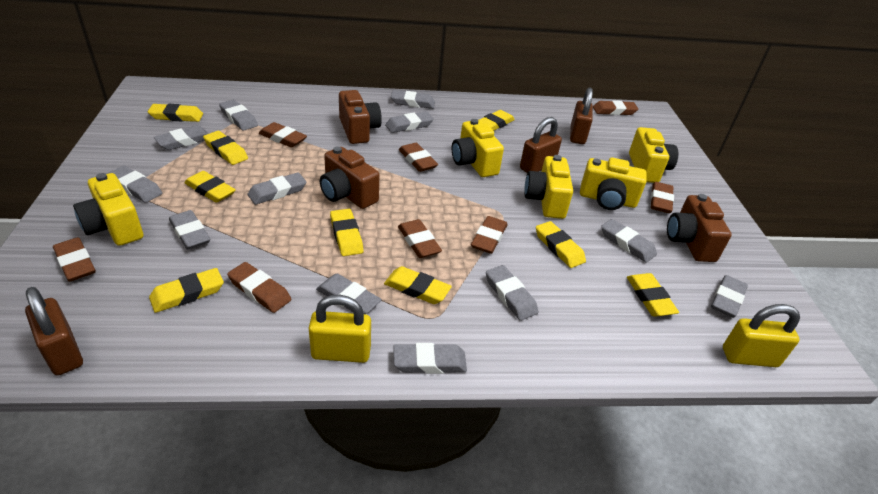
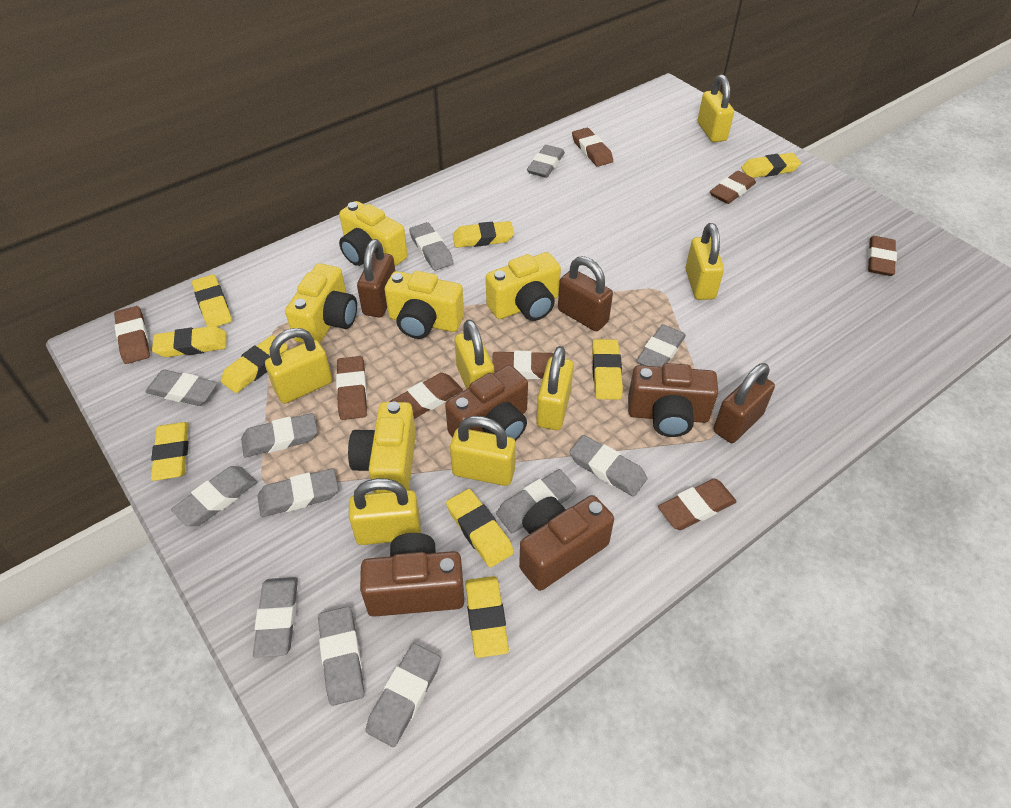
brown camera: [320,147,379,209] [339,90,382,144] [667,194,732,262] = 3 -> [360,533,464,617] [445,365,528,441] [519,495,614,591] [628,363,719,437] = 4
yellow padlock: [309,295,371,363] [723,304,800,367] = 2 -> [265,328,332,404] [349,478,421,545] [450,416,516,486] [454,319,494,389] [536,346,574,430] [686,223,724,300] [698,74,734,142] = 7

